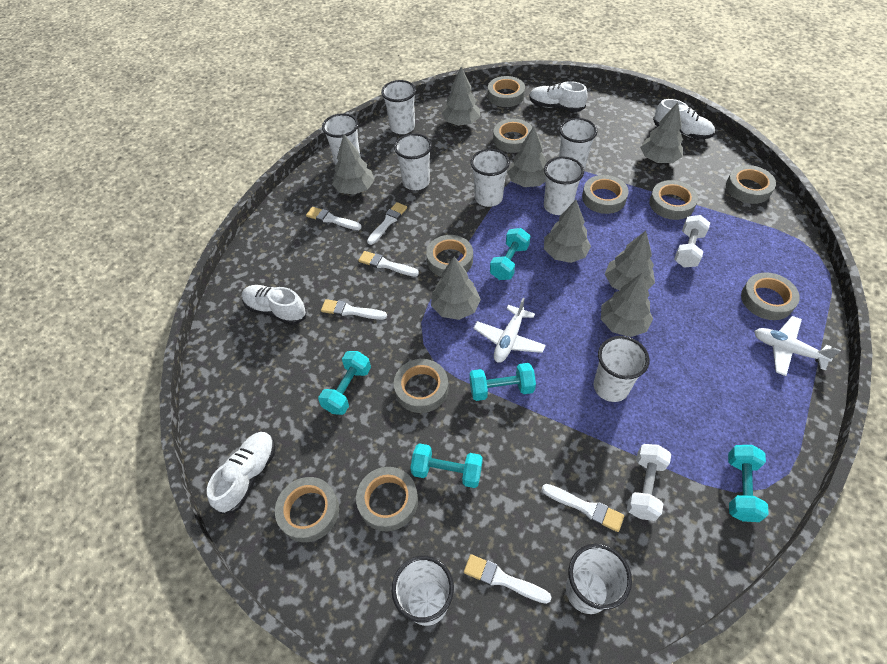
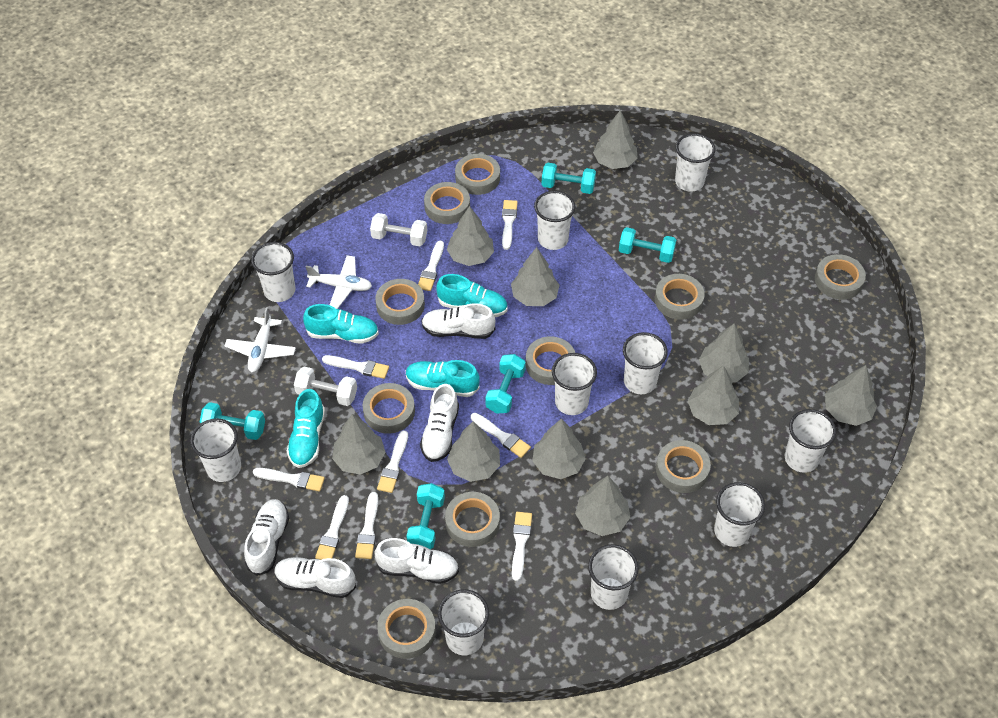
grey tree: [332,134,374,195] [431,257,481,320] [442,67,480,126] [507,126,547,187] [544,200,591,263] [601,272,653,337] [605,231,655,291] [640,102,683,163] = 8 -> [332,414,385,475] [447,206,494,266] [447,421,500,482] [511,247,559,306] [532,418,586,479] [575,476,630,536] [593,110,638,169] [688,365,739,425] [699,323,749,383] [825,365,877,426] = 10
turquoise shoe: none = 0 -> [287,389,325,468] [303,304,379,344] [406,360,480,397] [436,274,508,317] = 4
white brush: [306,207,362,230] [321,299,387,320] [358,251,419,277] [367,202,407,245] [464,554,552,604] [542,484,624,532] = 6 -> [253,468,325,491] [315,495,349,560] [322,355,389,379] [355,492,378,559] [377,430,408,493] [418,241,444,291] [471,413,531,458] [502,200,518,250] [512,512,532,581] = 9
white cup: [322,113,361,165] [381,80,416,134] [391,556,454,626] [394,133,432,190] [471,149,510,207] [544,157,584,215] [559,118,597,170] [566,543,632,614] [594,336,649,402] = 9 -> [190,418,241,482] [251,242,295,302] [438,589,489,655] [534,191,576,250] [552,353,597,415] [588,544,639,610] [623,332,668,394] [675,133,715,192] [714,482,765,547] [785,409,836,473] = 10
white shoe: [207,432,275,514] [242,285,307,325] [529,81,587,112] [653,99,714,139] = 4 -> [244,499,289,576] [274,557,356,598] [375,538,459,584] [420,384,459,462] [421,304,495,339] = 5

